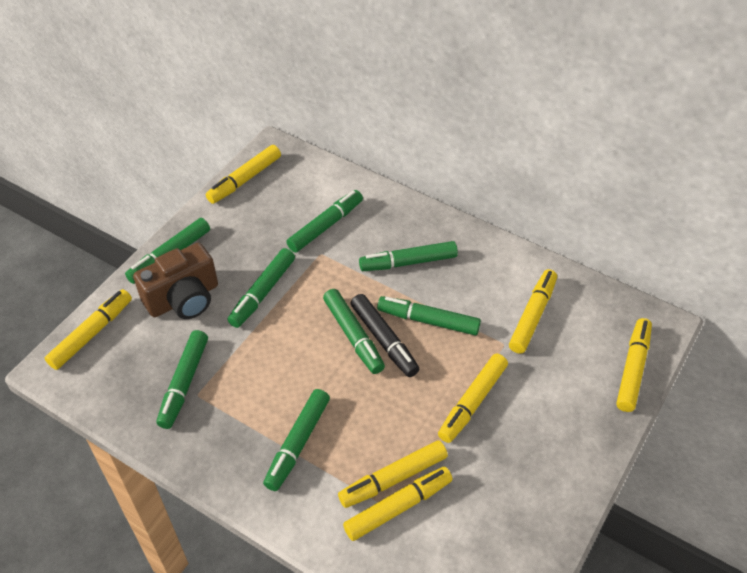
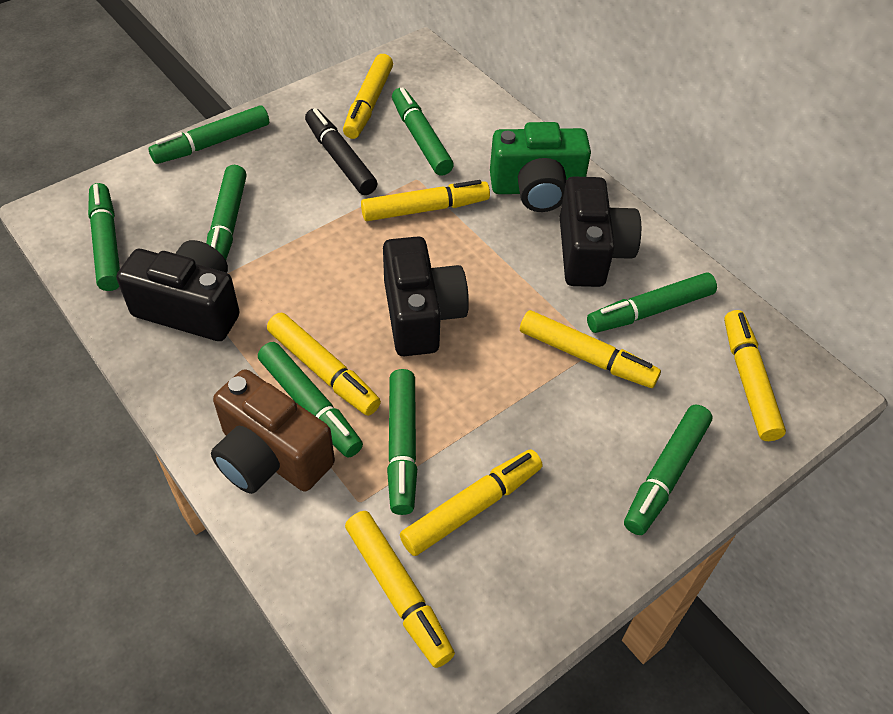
black camera: none = 0 -> [116,240,240,341] [383,236,469,356] [560,176,641,287] = 3
green camera: none = 0 -> [490,122,591,212] = 1

